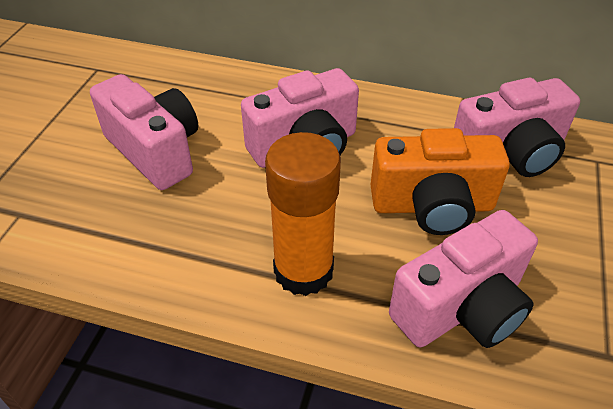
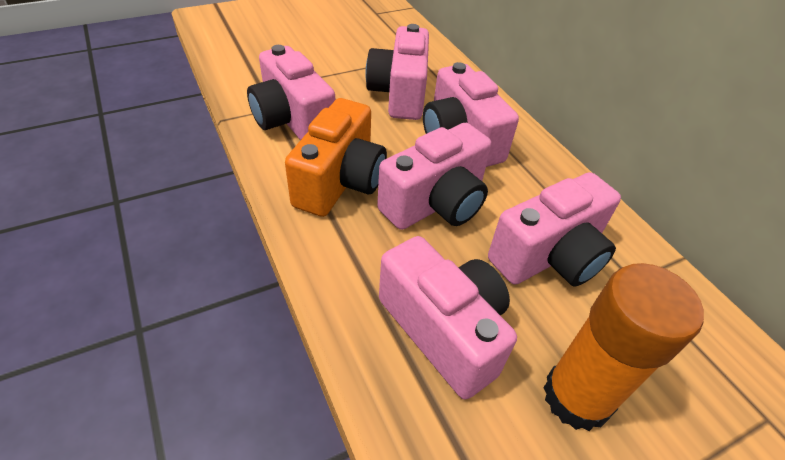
pink camera: [90,74,198,190] [241,68,359,168] [389,210,538,348] [454,78,580,177] = 4 -> [247,45,335,140] [365,24,429,120] [377,123,492,230] [379,236,517,400] [423,62,519,167] [488,172,621,287] = 6

